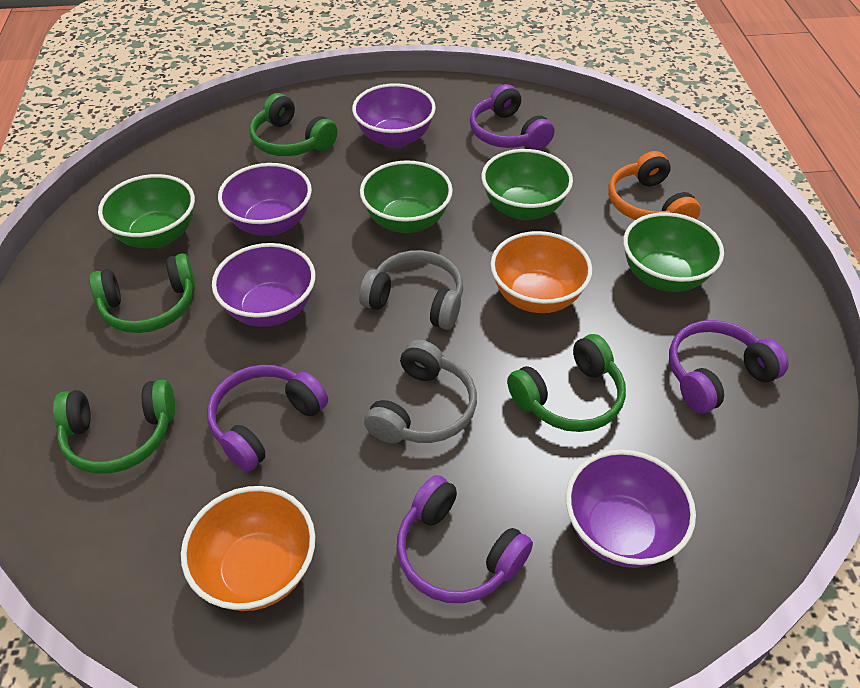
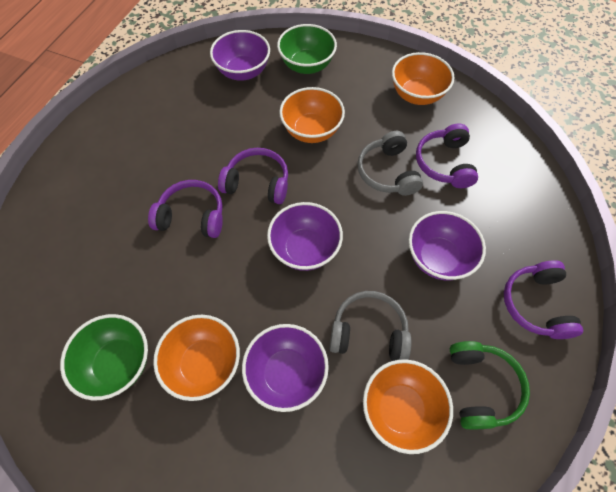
green bowl: [98,174,195,248] [360,160,453,233] [482,149,573,220] [623,212,724,292] = 4 -> [60,314,148,401] [277,24,337,74] = 2
green headphones: [53,380,175,474] [89,253,195,333] [249,93,337,156] [507,334,626,432] = 4 -> [450,341,530,429] = 1
orange bowl: [181,486,315,611] [491,231,592,313] = 2 -> [153,315,240,401] [279,87,345,143] [363,359,453,454] [392,52,455,105] = 4
orange headphones: [608,151,700,220] = 1 -> none = 0

